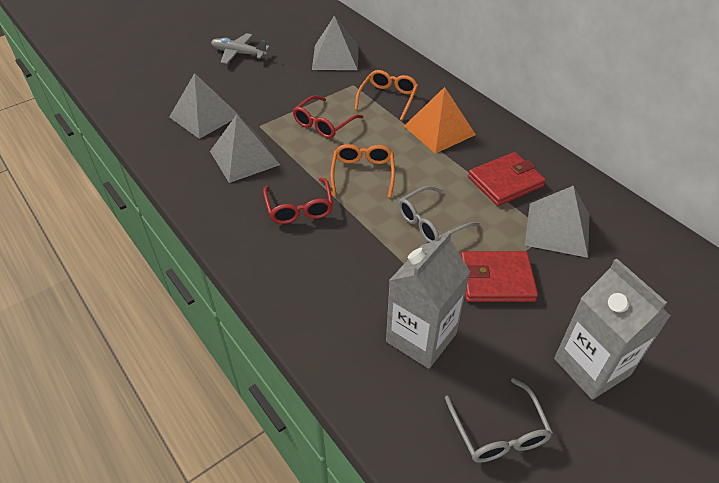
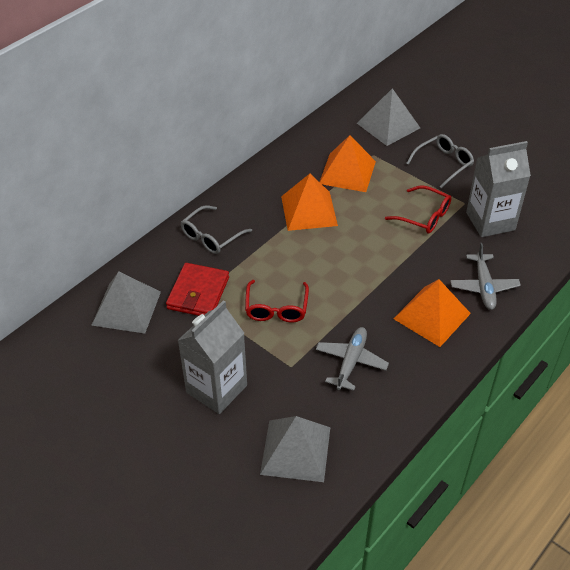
grey plane: [211,33,270,64] = 1 -> [316,327,389,391] [450,243,521,310] = 2
grey pyramid: [169,73,240,139] [210,114,280,183] [312,16,359,70] [525,186,589,258] = 4 -> [91,271,161,333] [260,416,330,482] [357,88,420,146] = 3
orange glasses: [330,144,395,198] [355,70,418,120] = 2 -> none = 0
orange pyramid: [404,87,476,154] = 1 -> [281,174,338,231] [320,135,376,192] [393,279,471,347] = 3
red wallet: [461,251,538,302] [468,152,546,206] = 2 -> [166,263,229,316] = 1

